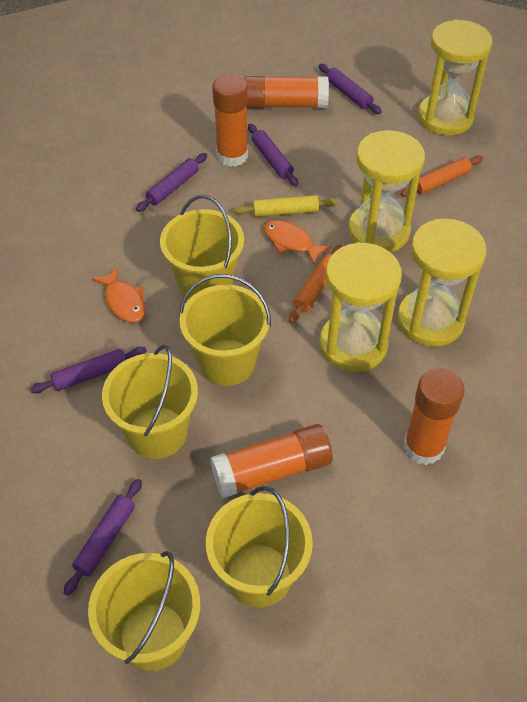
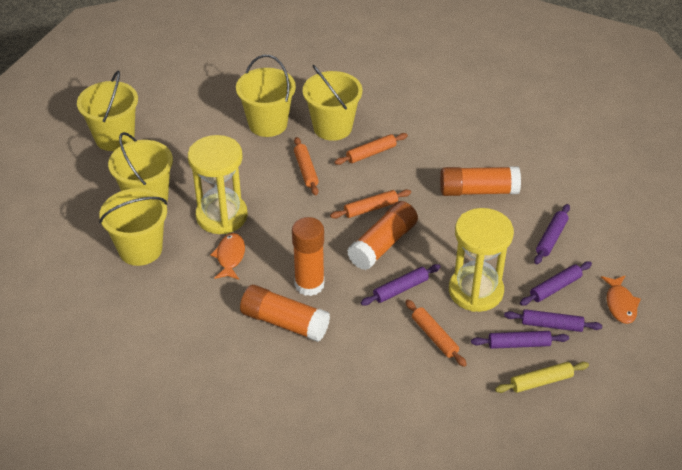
orange rolling pin: [289,245,342,323] [401,156,483,197] = 2 -> [294,137,319,196] [330,189,411,219] [334,133,408,165] [405,299,467,367] = 4
yellow hourglass: [320,242,402,372] [348,130,425,253] [397,219,486,347] [418,19,493,136] = 4 -> [188,135,248,234] [449,208,514,312] = 2

